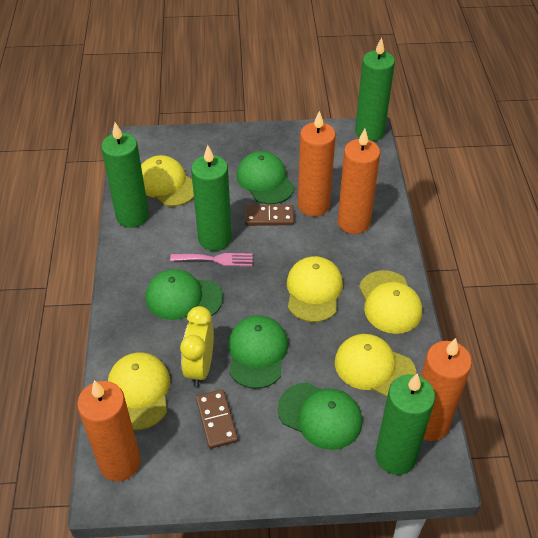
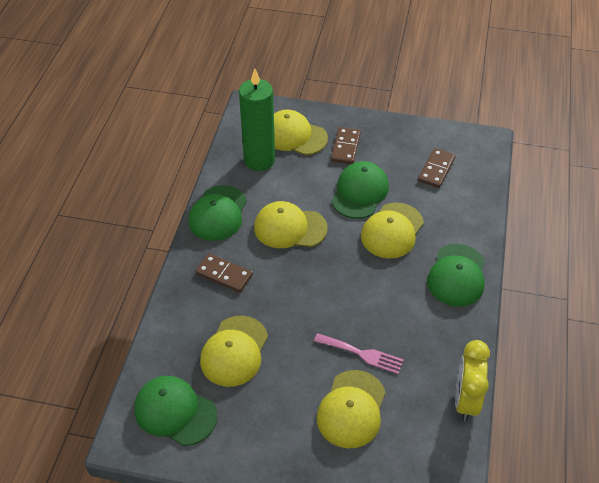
brown domino: [196,389,238,449] [245,205,294,226] = 2 -> [196,253,253,293] [331,127,361,164] [418,148,456,188] = 3
green candle: [101,122,149,228] [191,145,232,251] [355,37,395,141] [375,373,435,475] = 4 -> [239,68,275,171] = 1
orange candle: [77,380,141,481] [298,111,336,217] [338,129,380,234] [421,338,472,441] = 4 -> none = 0

